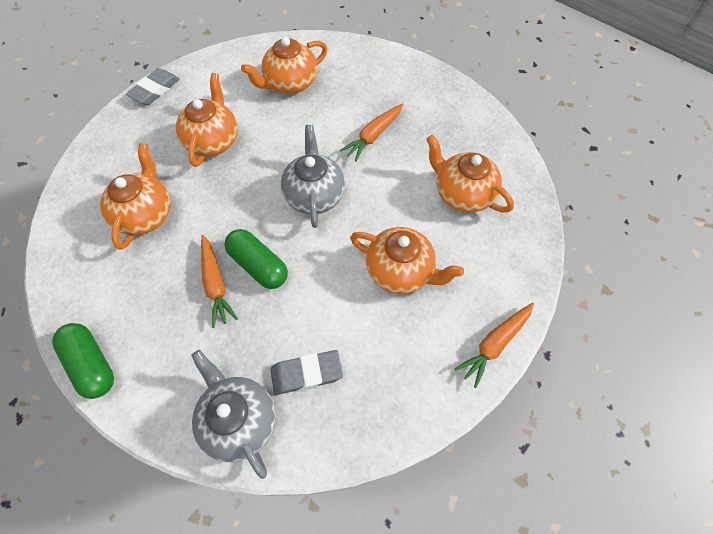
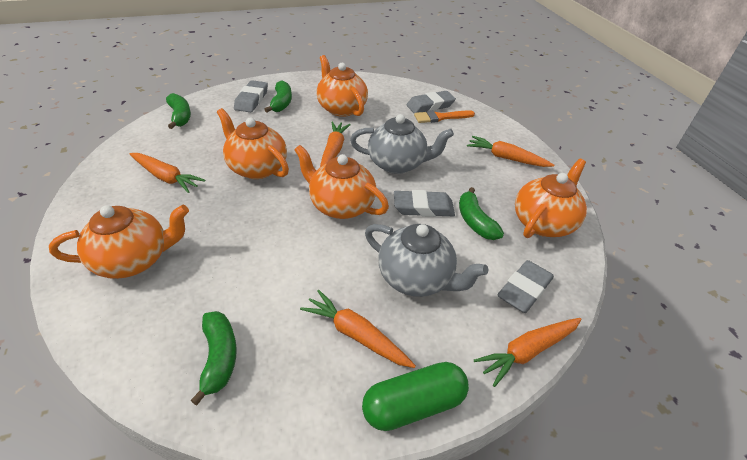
green banana: none = 0 -> [166,93,191,129] [190,311,237,406] [264,81,292,112] [459,187,504,240] = 4
green capsule: [52,323,114,399] [224,229,288,289] = 2 -> [362,362,469,431] = 1
grey eraser: [126,68,180,105] [270,350,343,395] = 2 -> [234,80,268,112] [394,190,455,217] [407,91,456,113] [497,260,554,313] = 4
orange brush: none = 0 -> [414,110,475,123] = 1
orange carrot: [201,235,238,328] [340,104,403,161] [455,303,534,388] = 3 -> [130,153,205,193] [300,290,416,368] [320,122,351,167] [467,136,554,167] [474,318,582,387] = 5

